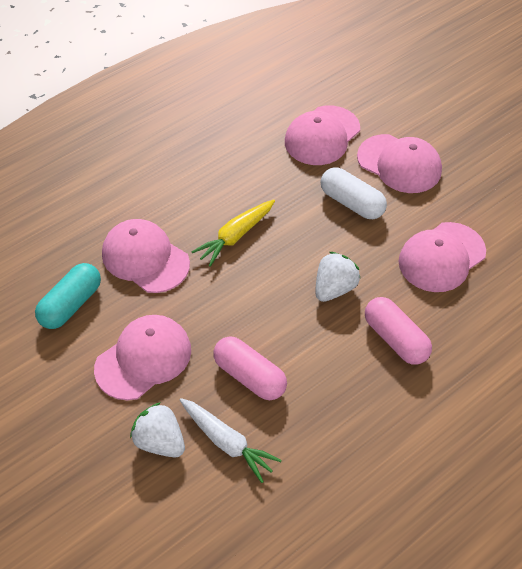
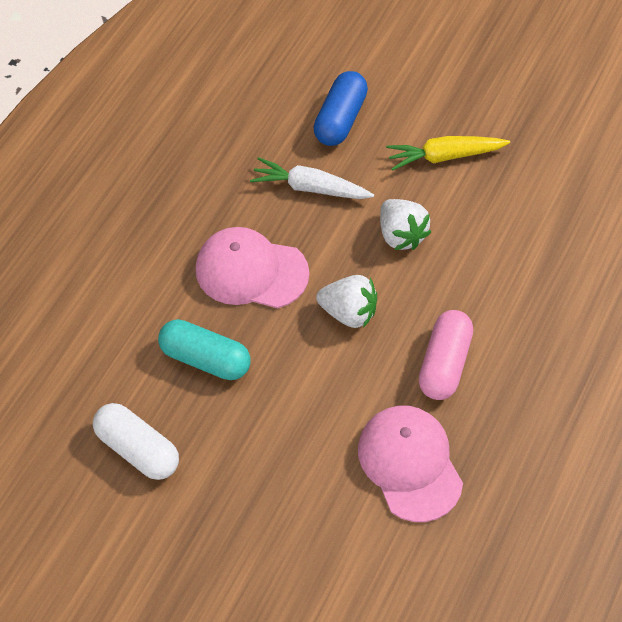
blue capsule: none = 0 -> [313,71,368,146] = 1
pink cap: [94,315,191,400] [102,219,190,293] [285,106,360,165] [357,134,442,193] [398,222,486,292] = 5 -> [196,227,309,308] [358,406,463,522] = 2
pink capsule: [213,336,287,400] [365,297,432,364] = 2 -> [419,310,473,400] = 1

